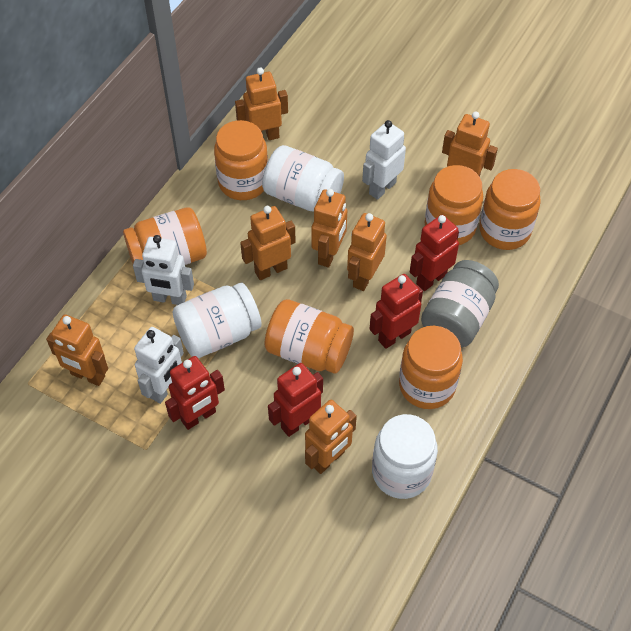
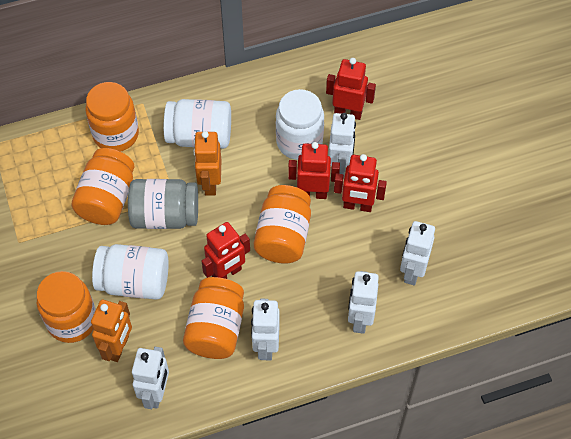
orange jar: [123,207,207,265] [214,120,268,200] [265,299,354,373] [399,326,463,409] [424,165,483,245] [479,169,541,250] = 6 -> [37,271,96,343] [71,148,135,225] [85,82,139,152] [183,277,244,359] [254,185,311,264] = 5
orange robot: [46,314,108,386] [235,67,288,140] [240,206,296,280] [305,400,357,474] [311,189,347,267] [347,213,387,291] [442,111,498,177] = 7 -> [91,299,132,362] [193,131,221,196] = 2
white robot: [133,235,194,305] [134,327,184,404] [362,120,406,200] = 3 -> [132,347,169,409] [251,299,280,360] [328,113,356,178] [348,271,379,334] [400,221,435,285] = 5

